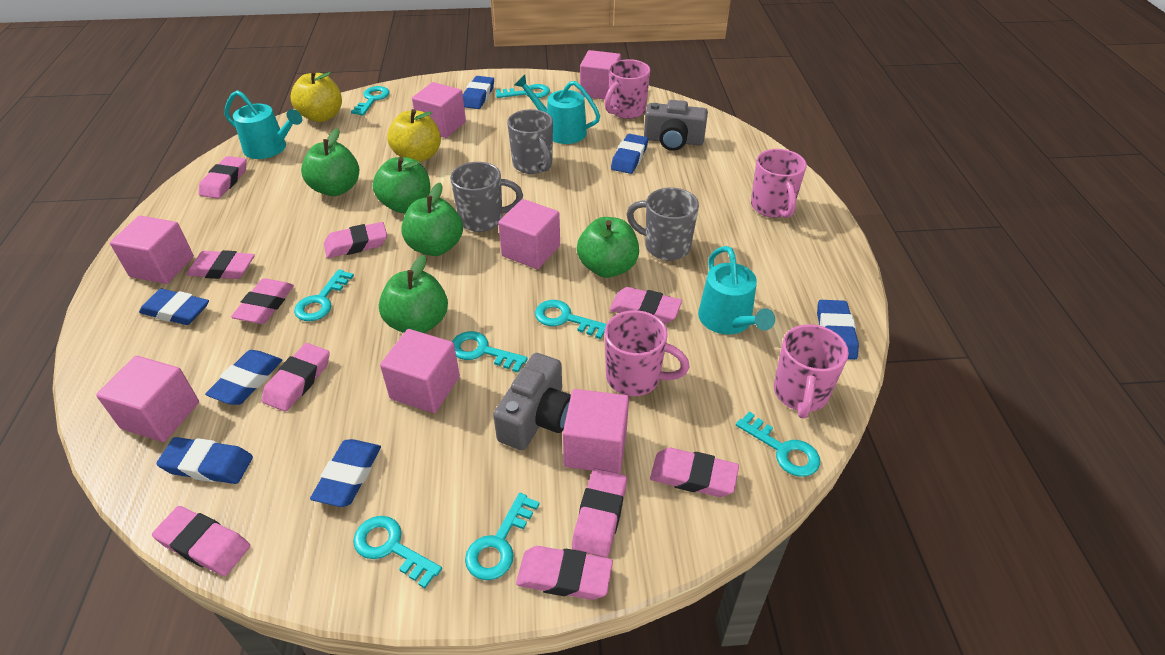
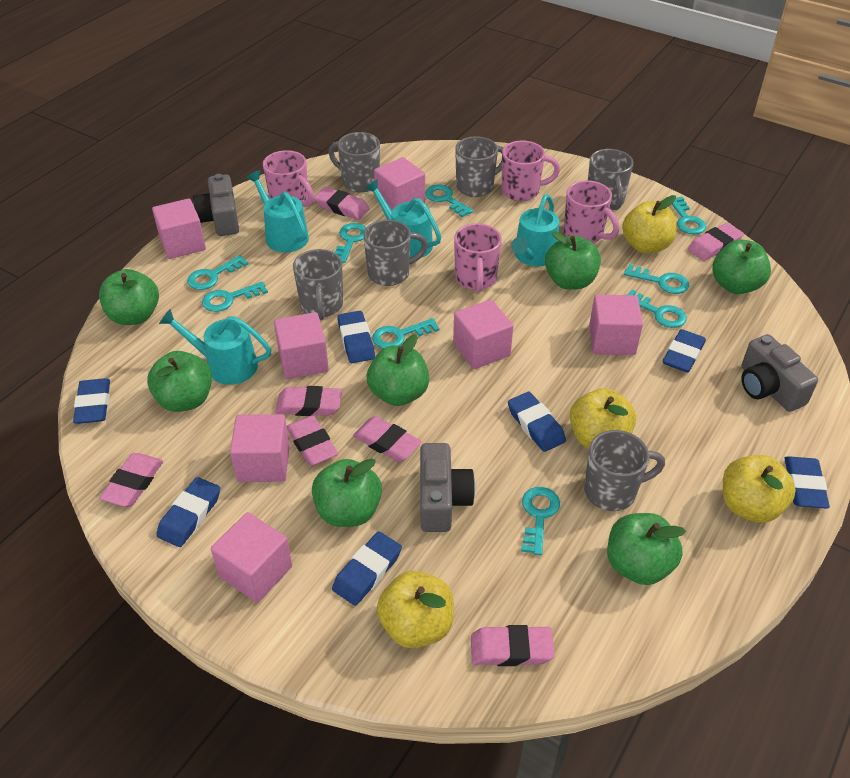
green apple: [301,128,359,196] [373,157,431,213] [379,255,448,333] [401,183,463,256] [577,217,639,278] = 5 -> [99,269,159,325] [147,351,212,412] [312,458,382,527] [367,334,429,406] [545,231,601,290] [607,513,686,585] [712,240,771,294] = 7
grey camera: [493,353,571,450] [644,100,708,151] = 2 -> [193,174,239,236] [420,443,475,532] [741,334,818,412] = 3
grey mug: [450,162,523,232] [507,109,553,174] [627,187,699,260] = 3 -> [293,249,343,320] [329,132,380,192] [363,220,428,286] [455,136,503,197] [584,430,665,511] [588,149,633,210] = 6
pink eraser: [152,506,250,576] [186,250,255,279] [199,156,247,199] [231,278,294,324] [262,343,330,412] [324,222,387,258] [516,546,613,600] [572,468,627,558] [610,287,682,324] [650,448,739,497] = 10 -> [99,453,163,507] [275,386,342,416] [287,415,338,466] [314,187,369,220] [353,416,422,462] [471,625,555,666] [688,223,744,261] = 7
turquoise key: [294,269,354,321] [351,86,389,115] [353,516,442,588] [452,331,528,373] [465,493,539,580] [496,84,550,98] [535,300,606,339] [736,412,820,477] = 8 -> [187,255,248,290] [202,281,268,312] [334,223,366,263] [372,318,440,349] [425,184,473,217] [521,487,560,555] [624,264,689,294] [626,289,687,328] [672,197,706,234] = 9
turquoise watering can: [225,90,302,159] [515,75,600,144] [698,246,775,335] = 3 -> [159,309,271,385] [246,170,309,253] [365,179,441,257] [511,194,559,266] = 4
yellow apple: [291,71,342,122] [387,109,441,162] = 2 -> [377,571,454,648] [570,388,636,449] [622,195,677,254] [723,455,796,523] = 4

